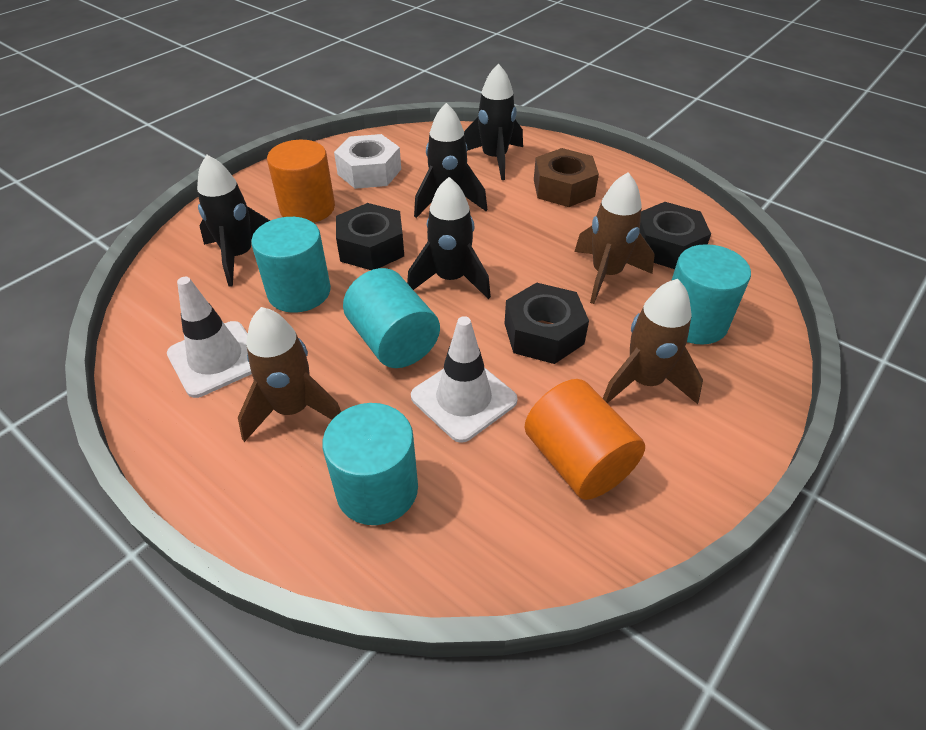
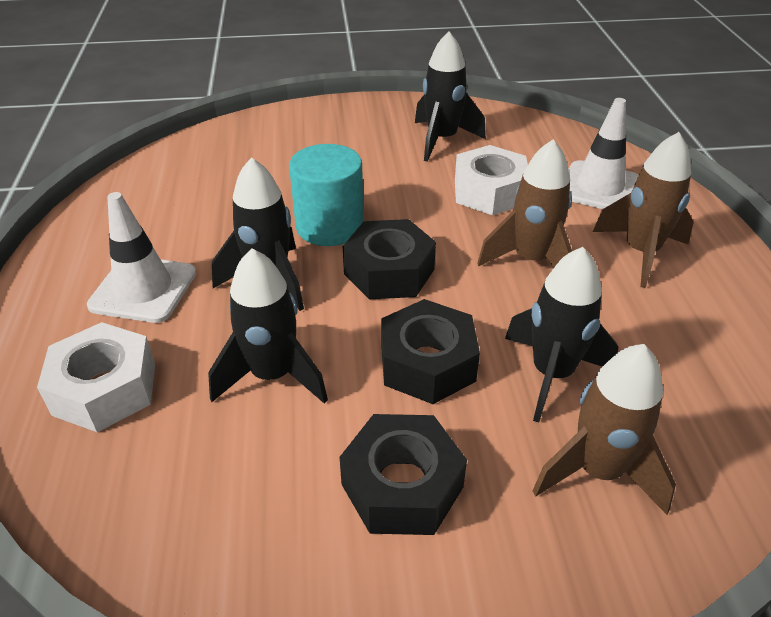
brown nut: [534,148,599,207] = 1 -> none = 0
orange cylinder: [267,140,335,223] [525,379,645,500] = 2 -> none = 0
turquoise cylinder: [251,217,331,313] [322,403,418,525] [343,268,440,368] [671,244,751,345] = 4 -> [289,144,364,246] = 1
white nut: [334,134,401,189] = 1 -> [37,322,155,432] [455,145,528,215] = 2

